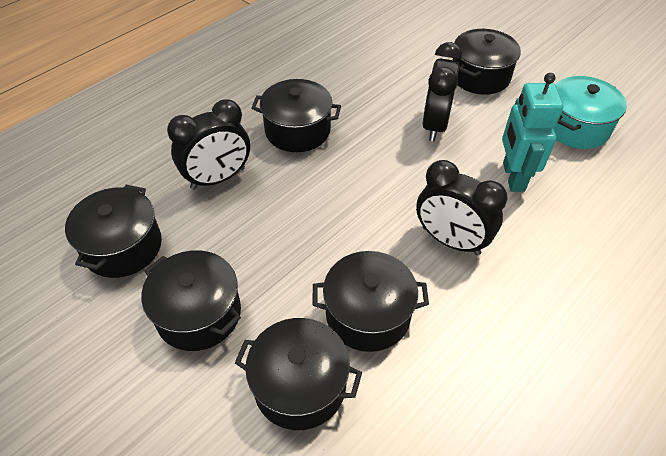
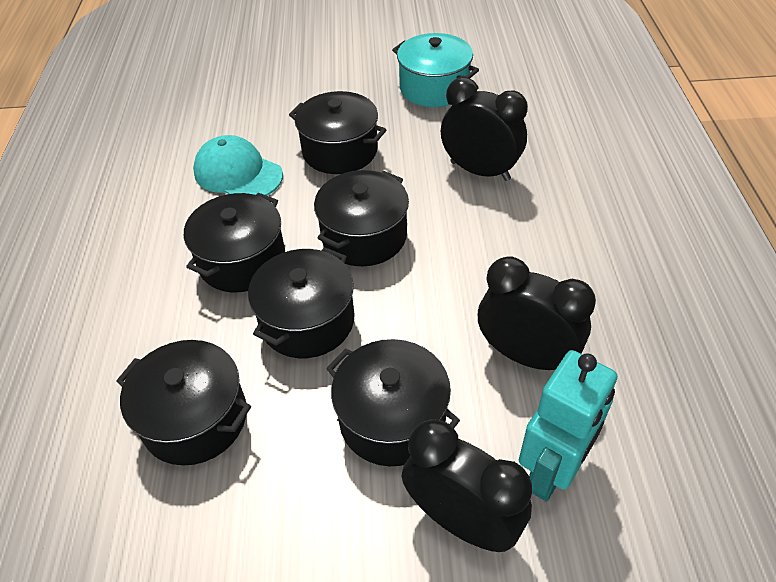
turquoise cap: none = 0 -> [193,135,283,196] = 1

